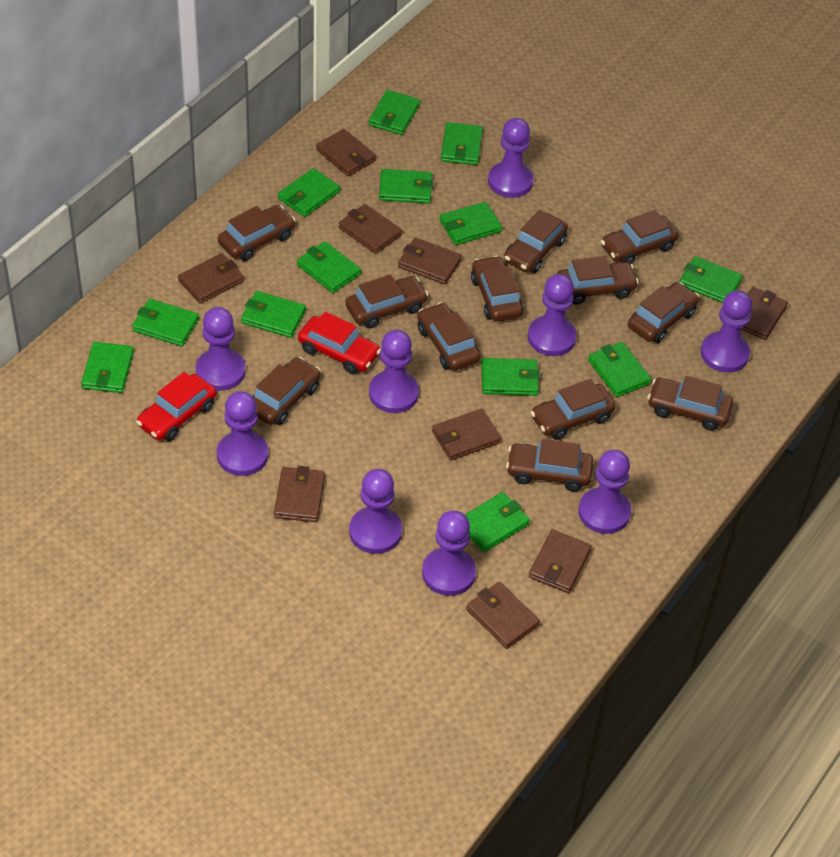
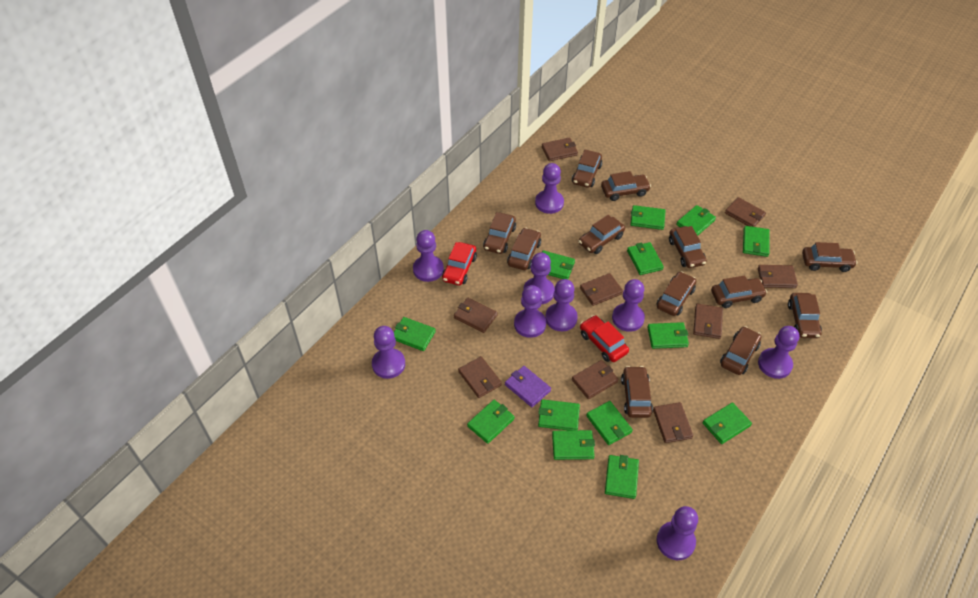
purple wallet: none = 0 -> [505,366,551,407] = 1

